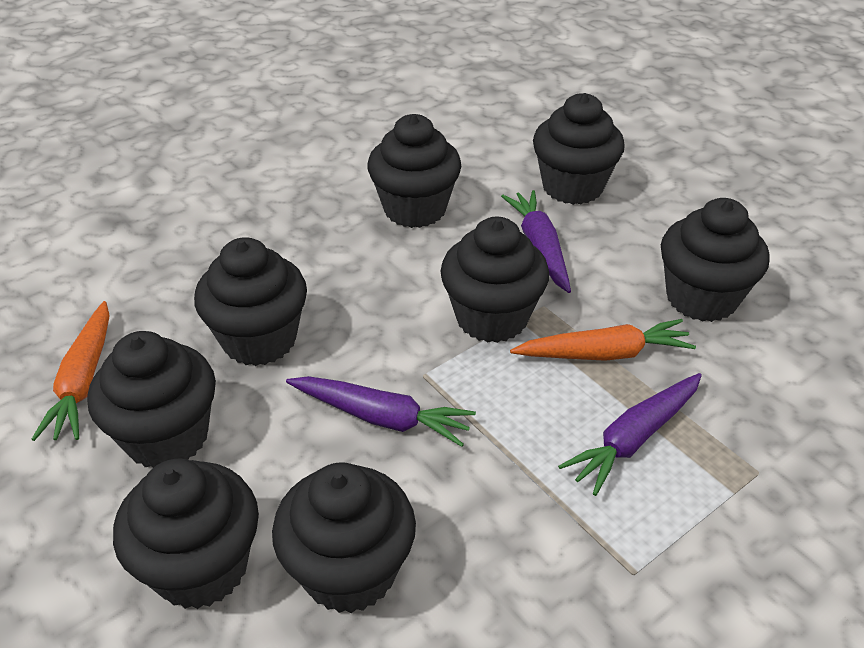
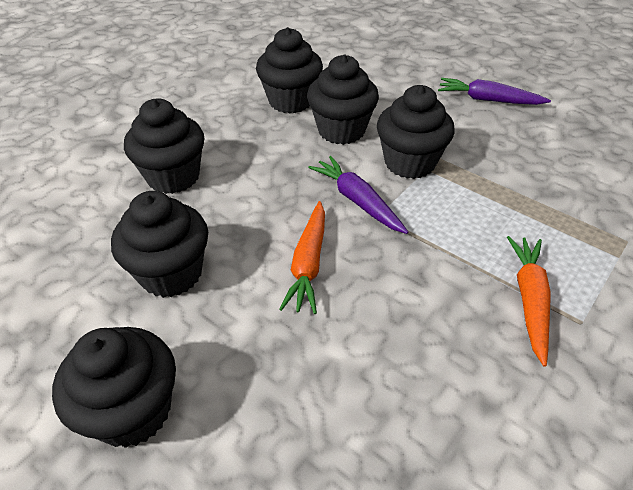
black cupcake: [88,331,216,468] [113,459,259,609] [194,237,307,366] [272,462,416,613] [368,114,461,228] [440,217,549,343] [533,93,625,205] [661,198,770,322] = 8 -> [52,327,176,448] [111,191,208,298] [124,98,204,194] [256,27,323,114] [307,55,379,145] [377,85,455,179] = 6
purple carrot: [286,376,476,447] [501,190,571,293] [558,373,702,496] = 3 -> [308,156,408,234] [438,78,551,105] = 2

